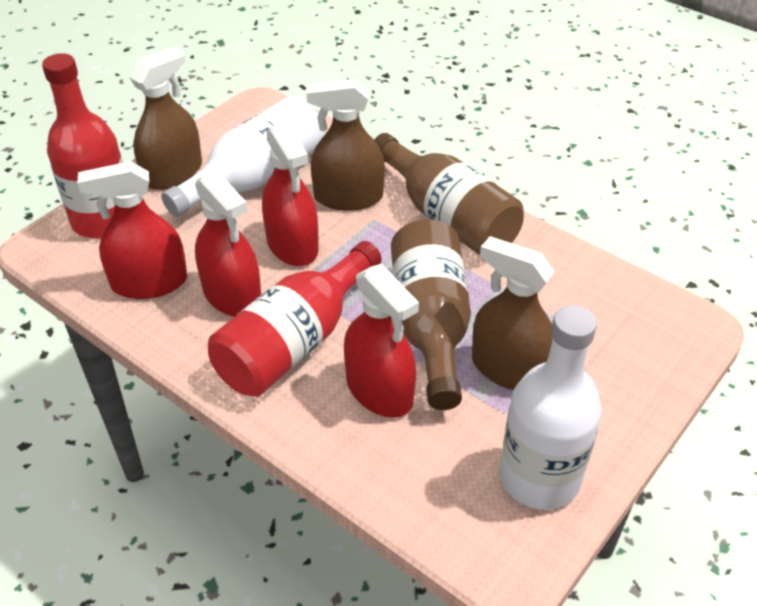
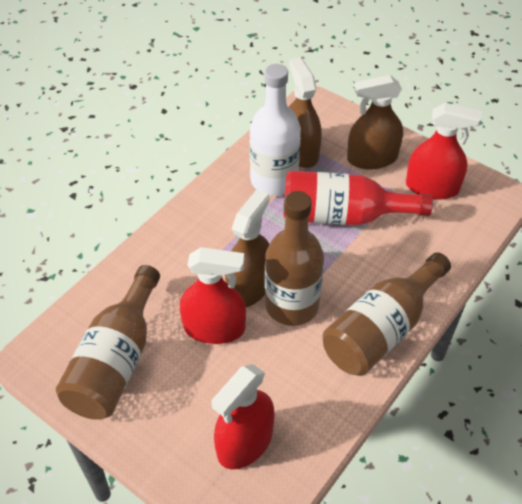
brown bottle: [374,133,524,255] [391,219,471,410] = 2 -> [56,265,160,420] [265,191,324,326] [322,252,451,376] = 3
red bottle: [42,53,123,238] [208,241,382,397] = 2 -> [284,170,433,226] = 1
red spray bottle: [78,161,187,299] [195,170,261,317] [262,122,319,266] [344,264,419,418] = 4 -> [180,247,246,344] [211,364,275,469] [406,103,482,199] = 3
white bottle: [161,96,324,217] [499,305,602,510] = 2 -> [249,64,301,196] = 1

